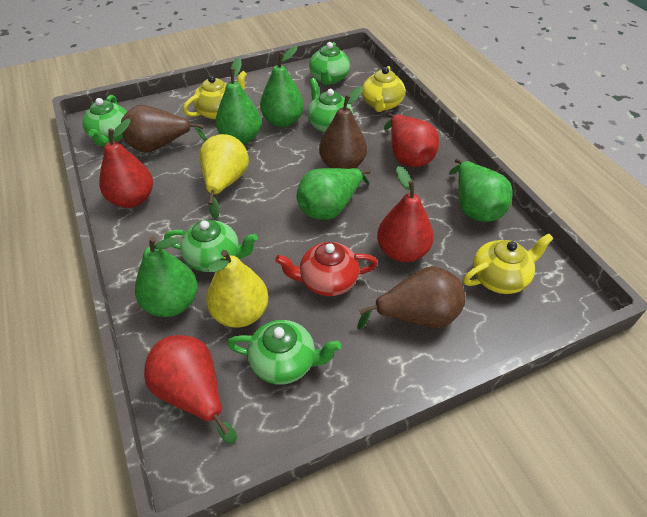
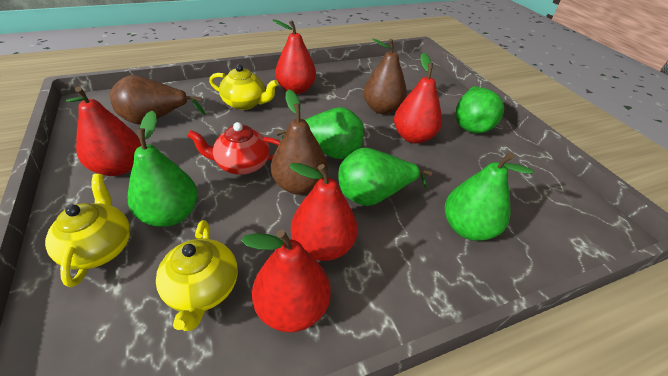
green teapot: [82,95,127,146] [164,220,258,272] [227,320,341,385] [307,78,353,133] [309,42,350,85] = 5 -> none = 0
red pear: [99,119,153,208] [144,335,237,444] [377,166,434,262] [384,113,439,167] = 4 -> [66,86,141,176] [241,230,330,332] [273,19,316,94] [289,163,358,261] [394,52,442,144] = 5
yellow pear: [199,134,249,219] [206,250,268,328] = 2 -> none = 0

